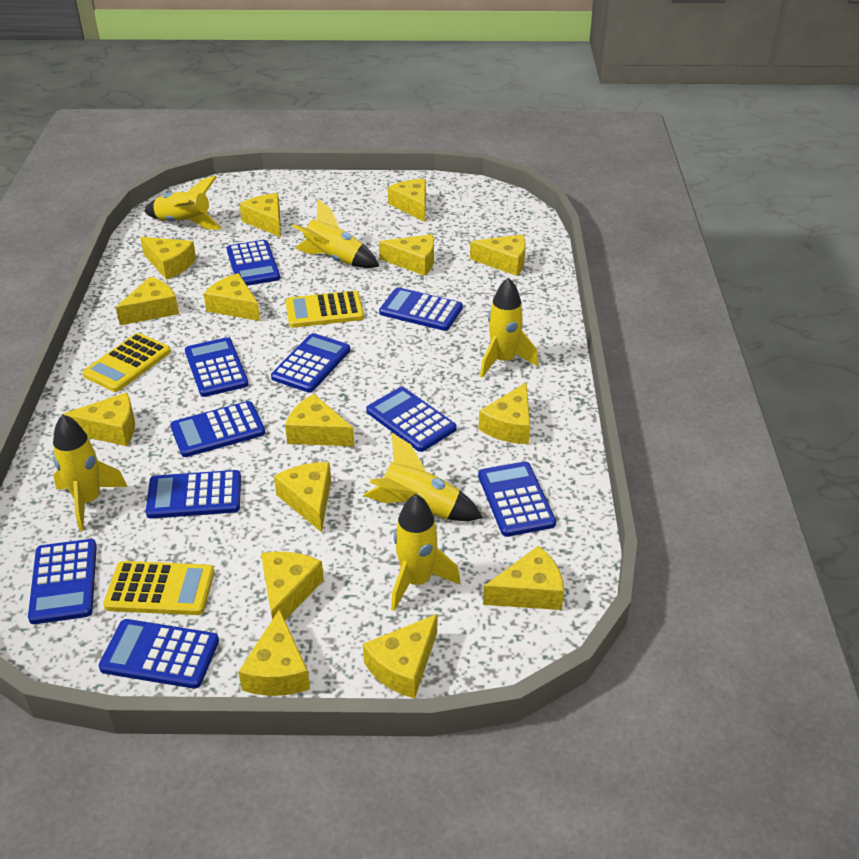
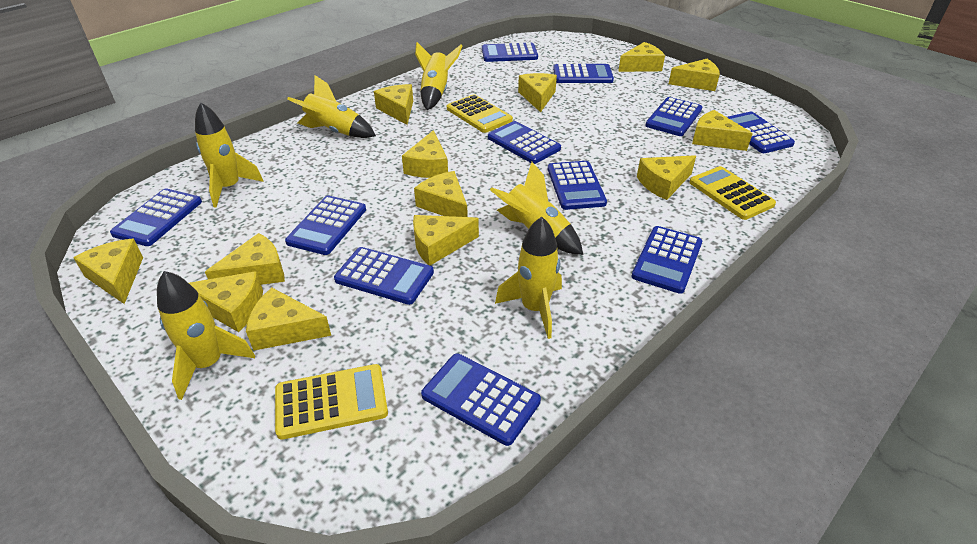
blue calculator: [28,539,97,624] [98,619,219,689] [146,470,241,519] [170,401,265,457] [185,337,249,397] [227,240,280,286] [271,333,350,392] [366,387,457,452] [379,287,463,331] [478,462,556,537] = 10 -> [110,188,202,246] [285,196,366,255] [334,247,434,305] [421,353,541,446] [482,42,538,62] [488,121,561,164] [548,161,607,210] [553,64,614,83] [632,226,702,294] [645,97,702,136] [727,112,795,153] = 11
yellow cheese: [63,392,135,446] [116,277,179,325] [140,237,196,280] [203,273,260,321] [238,609,310,696] [239,193,281,237] [261,552,324,620] [274,462,331,532] [285,394,354,446] [363,614,437,699] [379,234,434,276] [388,179,426,222] [470,234,526,276] [479,383,530,444] [483,545,564,610] = 15 -> [73,239,143,304] [189,271,263,332] [205,233,285,285] [246,288,331,351] [374,84,413,125] [402,130,448,178] [413,215,479,265] [414,171,468,217] [518,73,557,112] [618,42,665,72] [637,155,696,200] [669,59,720,91] [692,110,753,151] = 13

